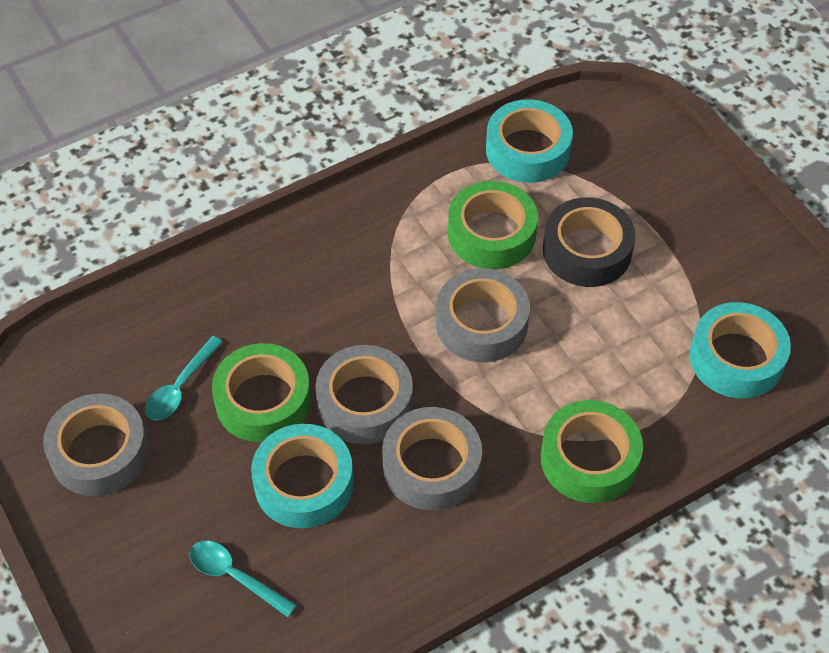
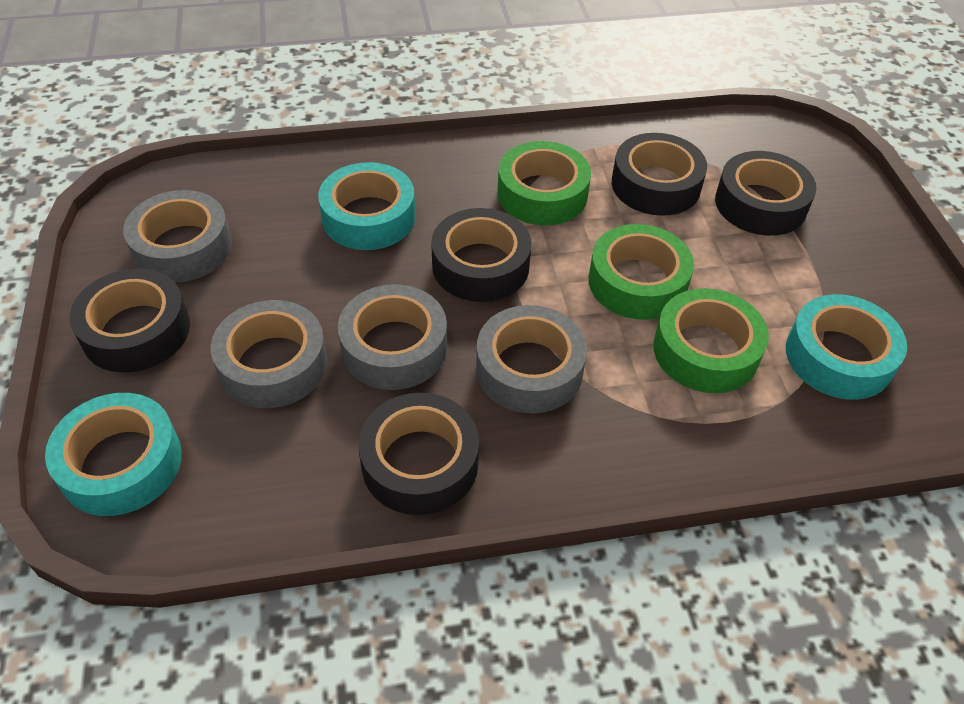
black tape: [543,197,636,287] = 1 -> [70,268,190,373] [359,393,479,515] [431,208,531,302] [612,133,707,216] [715,151,817,236] = 5
turquoise spoon: [145,336,223,420] [189,541,297,617] = 2 -> none = 0

